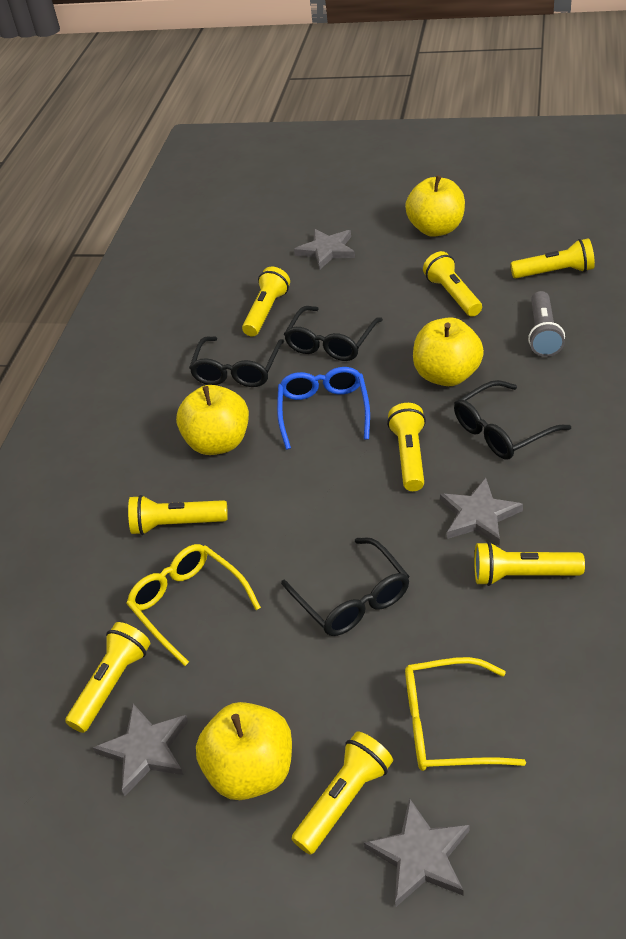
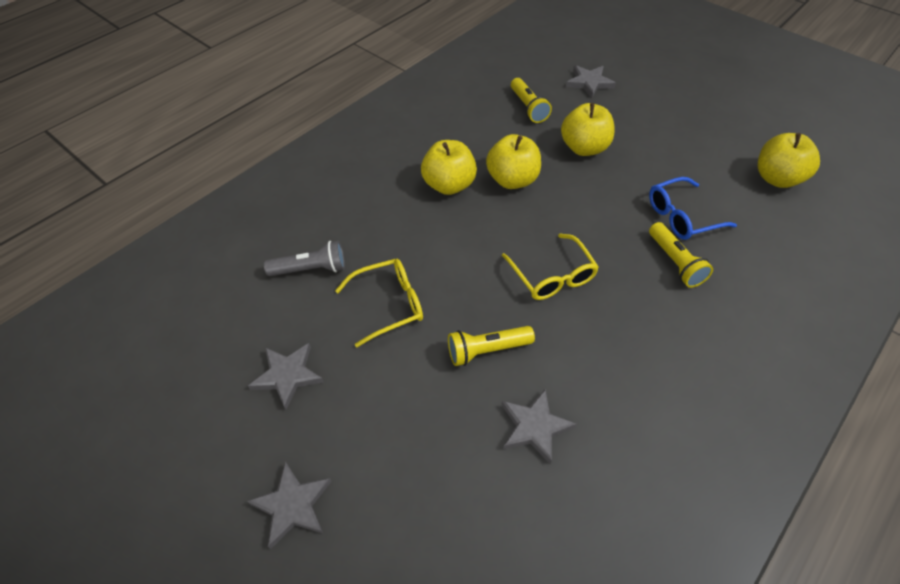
black glasses: [189,337,284,387] [281,538,409,636] [284,306,383,361] [454,380,571,460] = 4 -> none = 0
yellow flashlight: [65,622,150,733] [128,495,228,535] [242,267,290,337] [292,731,393,855] [387,403,426,491] [423,251,482,317] [474,541,585,586] [510,238,595,278] = 8 -> [448,326,535,366] [511,78,552,123] [649,222,713,288] = 3

